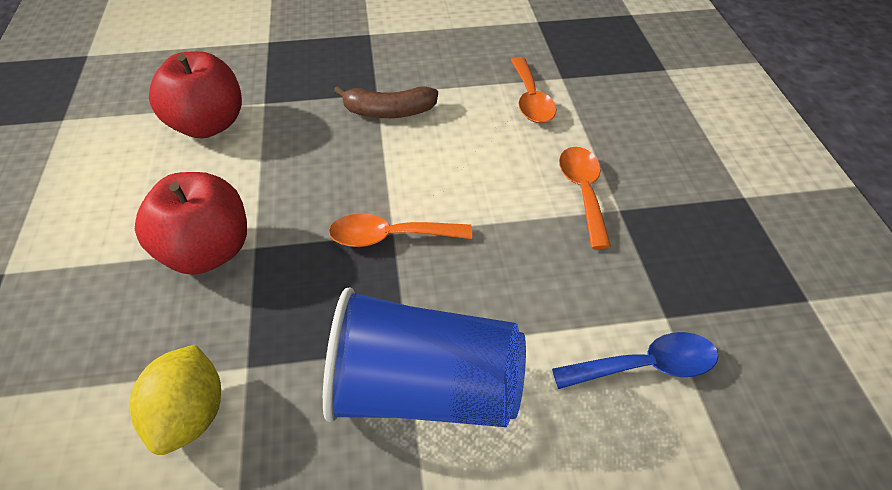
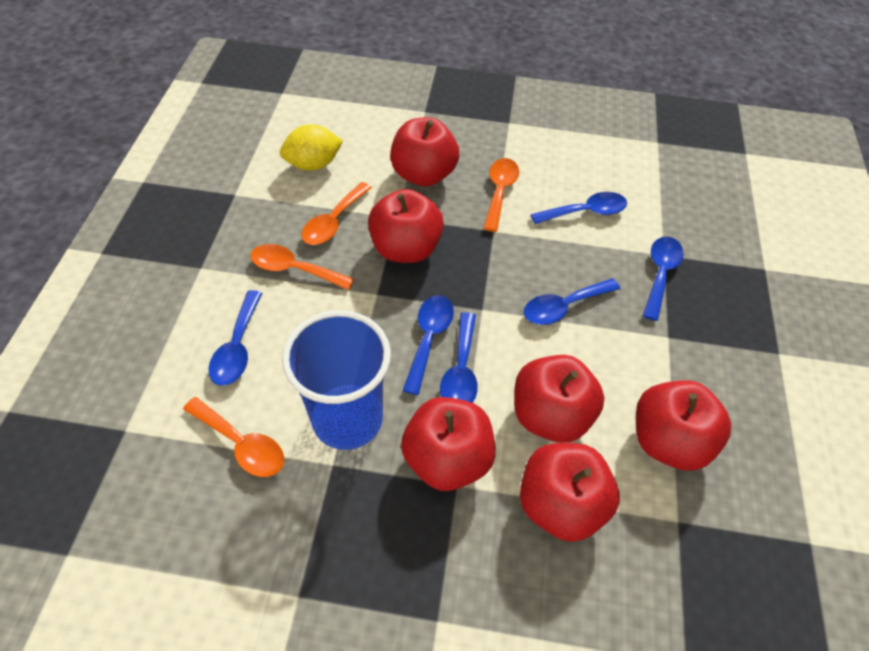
blue spoon: [552,332,718,389] = 1 -> [208,290,262,386] [402,295,454,395] [440,312,478,403] [524,278,620,325] [531,192,627,224] [643,236,684,321] = 6
brown banana: [334,86,438,118] = 1 -> none = 0
orange spoon: [329,213,472,247] [511,57,556,123] [559,147,611,249] = 3 -> [183,397,284,477] [250,244,354,290] [301,182,372,245] [483,158,519,232] = 4
red apple: [135,172,247,275] [149,51,242,139] = 2 -> [368,189,444,263] [390,117,459,187] [401,397,496,491] [514,355,605,443] [520,443,620,542] [636,381,731,471] = 6

